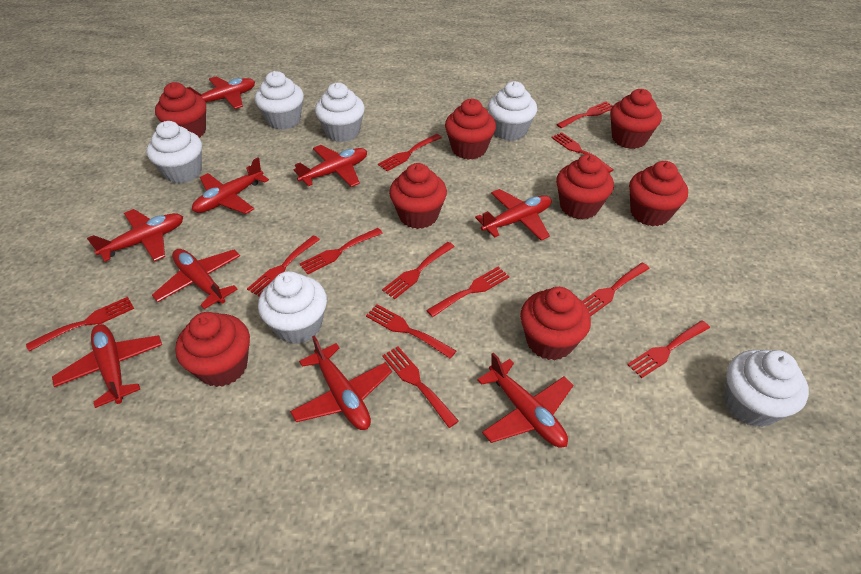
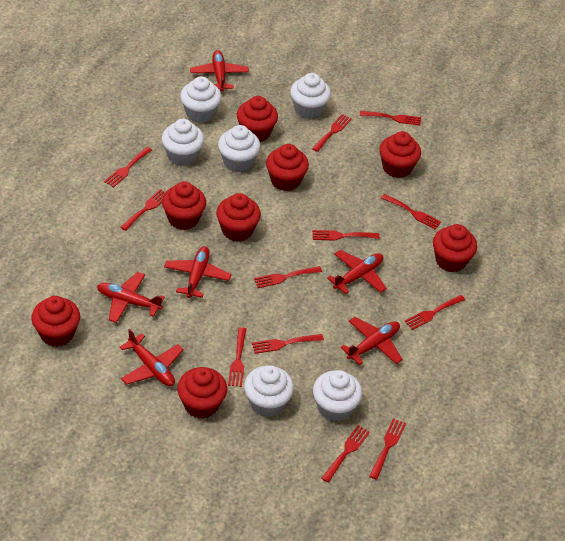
red plane: [52,324,162,408] [87,209,183,262] [152,249,240,309] [187,76,255,109] [192,157,269,214] [290,336,392,430] [293,145,367,187] [475,189,552,241] [477,352,573,448] = 9 -> [97,272,165,323] [119,329,184,386] [164,246,232,298] [190,50,249,91] [327,250,387,294] [340,317,403,365] = 6

